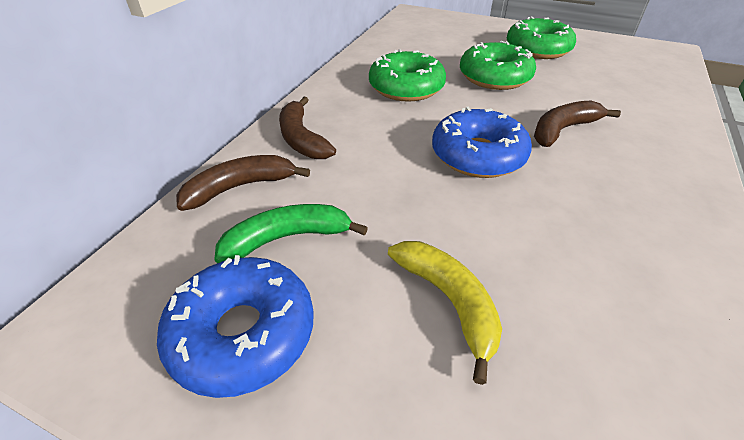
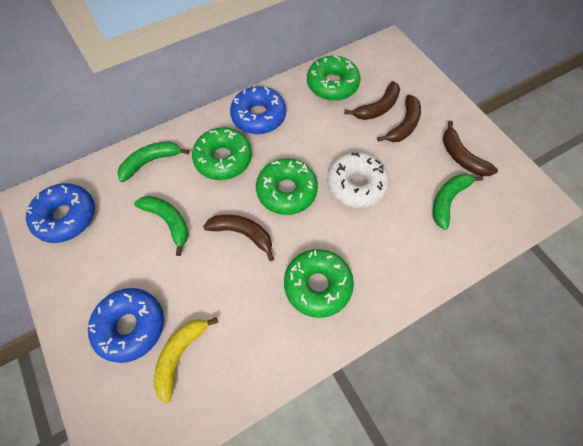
blue donut: [157,255,314,398] [432,107,532,178] = 2 -> [26,183,95,243] [88,288,164,363] [230,86,286,134] = 3
brown banana: [176,155,310,211] [279,97,336,159] [534,101,621,147] = 3 -> [203,214,274,261] [345,81,400,120] [377,95,421,142] [443,121,498,176] = 4
green banana: [214,204,368,263] = 1 -> [117,141,189,182] [134,196,189,256] [433,174,484,230] = 3
green donut: [369,49,446,102] [460,41,536,90] [507,17,576,59] = 3 -> [192,127,252,180] [256,158,318,215] [284,249,354,318] [307,55,361,101] = 4
white donut: none = 0 -> [327,152,389,208] = 1

